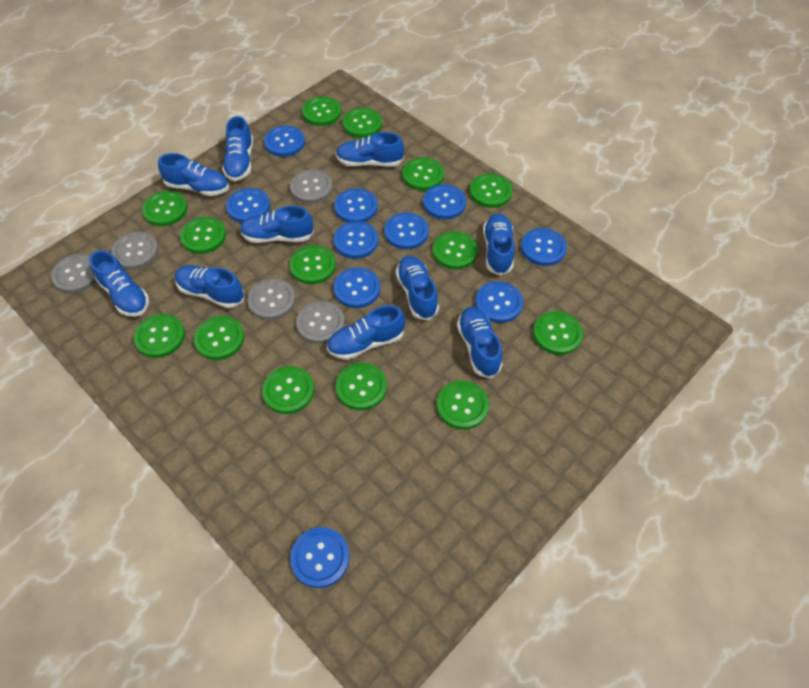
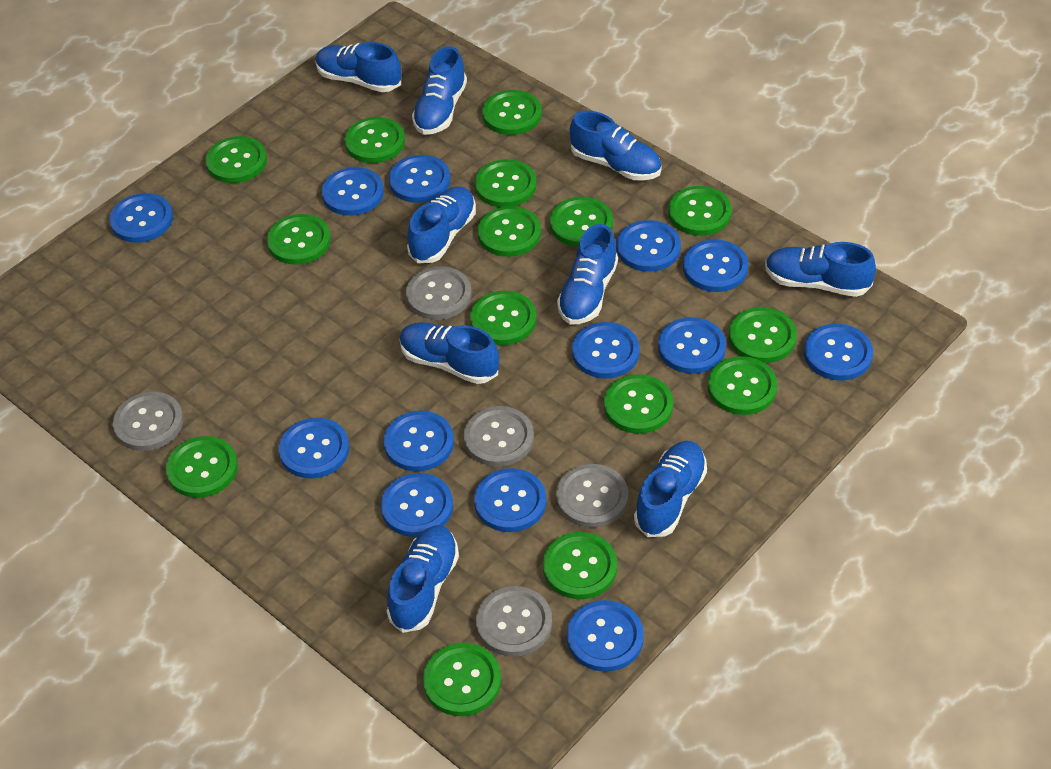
blue button: [226,188,270,223] [264,126,305,157] [290,527,350,588] [333,268,380,308] [334,188,378,222] [334,221,378,259] [384,213,429,249] [423,184,466,219] [475,281,523,323] [521,228,567,266] = 10 -> [109,193,173,243] [278,418,349,478] [322,167,384,216] [381,473,453,537] [384,411,454,471] [389,155,451,203] [474,468,546,532] [567,600,644,672] [572,322,639,378] [617,220,681,272] [658,317,726,374] [683,239,748,292] [804,324,873,381] = 13
blue shoe: [90,250,149,317] [158,153,229,196] [175,265,244,308] [222,116,253,181] [240,206,314,243] [327,305,405,360] [336,132,404,167] [396,256,439,320] [457,307,502,378] [483,213,515,276] = 10 -> [315,42,401,92] [387,526,459,633] [400,322,499,384] [407,186,476,263] [412,46,467,135] [557,224,618,324] [570,111,662,180] [634,441,707,537] [765,242,876,297] = 9
green button: [134,314,185,358] [142,191,187,226] [180,217,226,254] [194,316,244,360] [262,366,314,414] [289,245,336,284] [302,97,341,126] [335,363,387,410] [343,108,382,138] [402,157,444,191] [433,231,478,270] [437,381,489,430] [470,174,512,208] [533,311,583,355] = 14 -> [166,436,238,498] [205,136,267,183] [267,214,331,265] [344,117,405,163] [423,643,501,716] [470,290,537,345] [475,159,537,207] [477,206,541,257] [482,90,542,135] [543,532,617,599] [550,197,613,247] [604,374,673,434] [668,186,732,236] [708,356,777,415] [729,307,797,363] = 15

